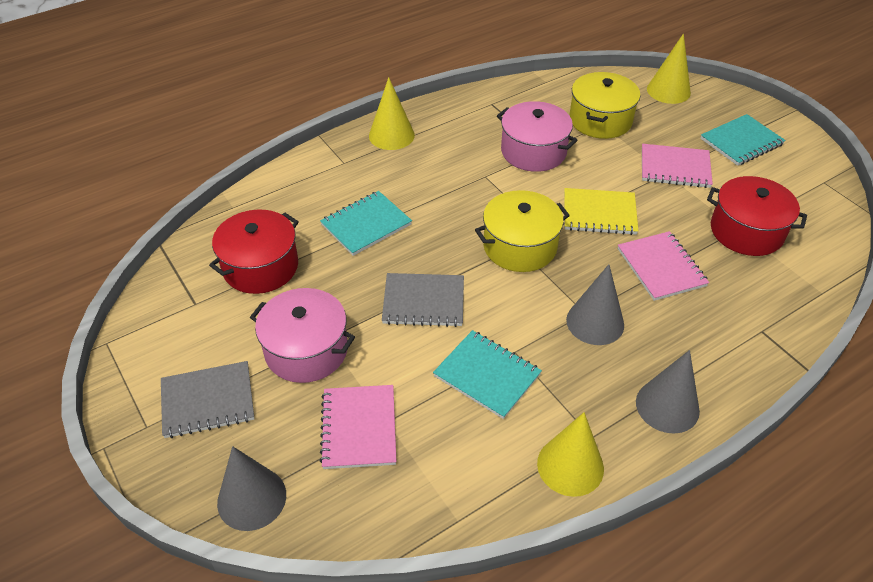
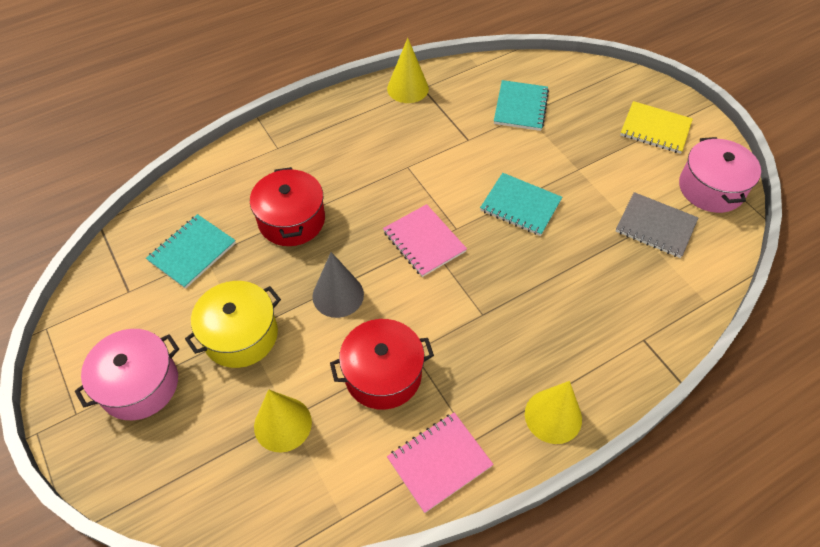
grey cone: [217,446,286,531] [566,264,624,345] [636,350,700,434] = 3 -> [312,252,364,318] = 1
grey notebook: [161,361,254,438] [382,273,464,327] = 2 -> [616,192,699,258] = 1
pink notebook: [319,385,397,469] [618,231,709,301] [642,144,713,188] = 3 -> [383,204,467,277] [387,412,494,513] = 2
yellow pot: [475,190,570,272] [569,72,640,139] = 2 -> [185,281,281,368] = 1

